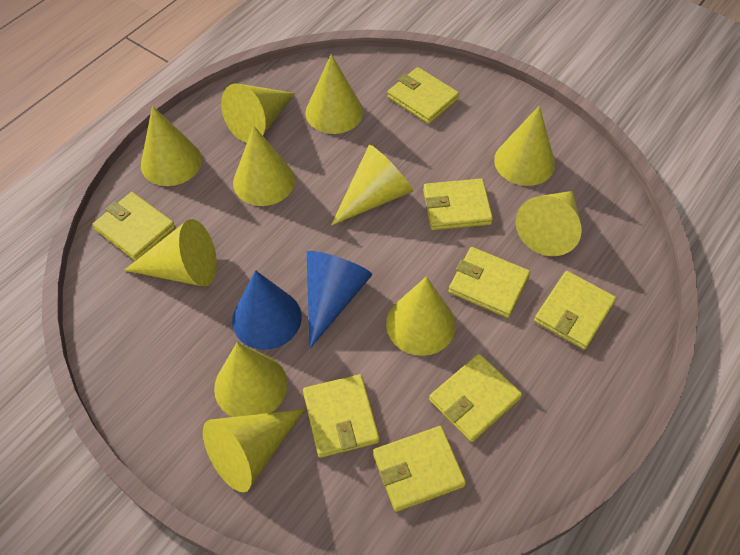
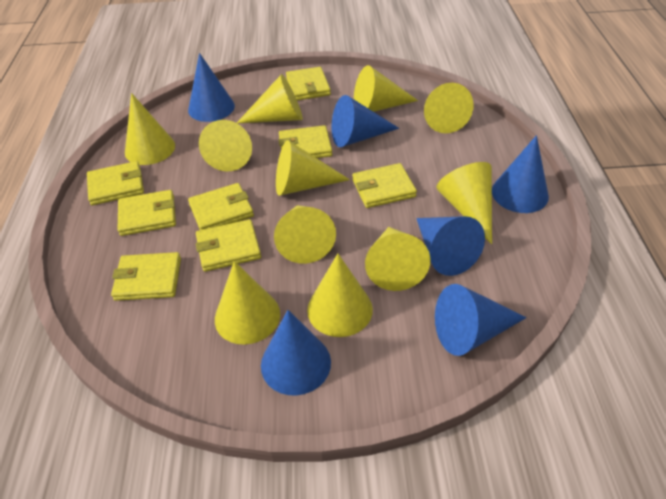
blue cone: [232,270,302,350] [307,251,372,349] = 2 -> [188,53,235,122] [261,310,331,396] [331,95,399,147] [416,216,485,276] [435,284,527,356] [492,135,549,213] = 6

